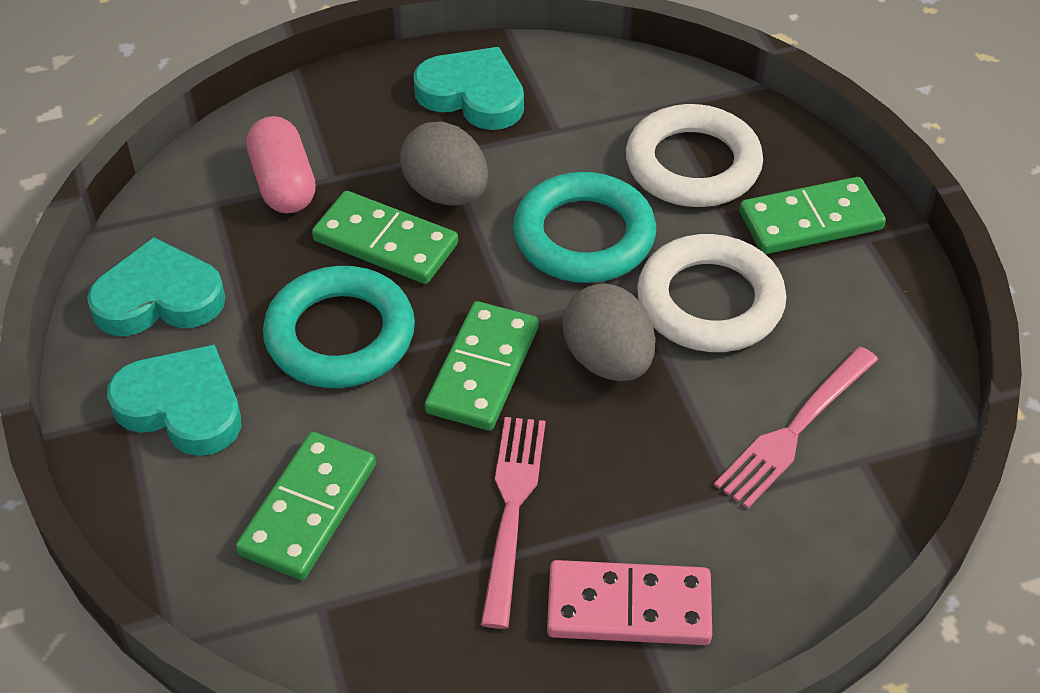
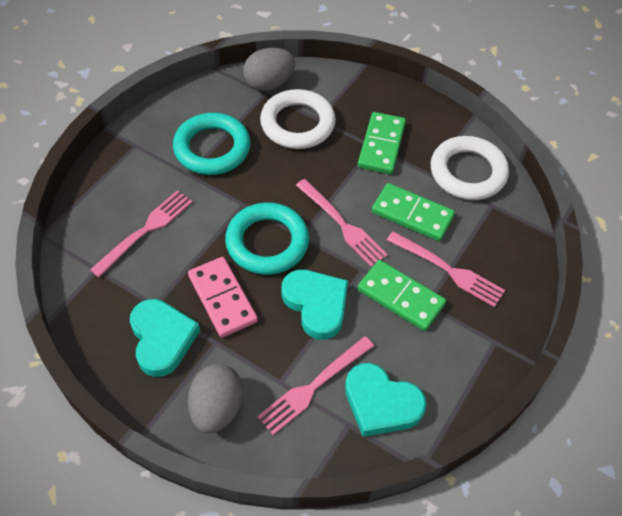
green domino: [236,432,376,580] [312,191,458,284] [425,301,538,431] [739,177,886,254] = 4 -> [357,260,446,331] [358,112,406,174] [372,183,455,241] = 3
pink capsule: [246,116,316,213] = 1 -> none = 0
pink fork: [481,417,546,629] [714,346,878,509] = 2 -> [90,190,193,277] [257,336,374,435] [296,179,388,267] [387,231,505,307] = 4

